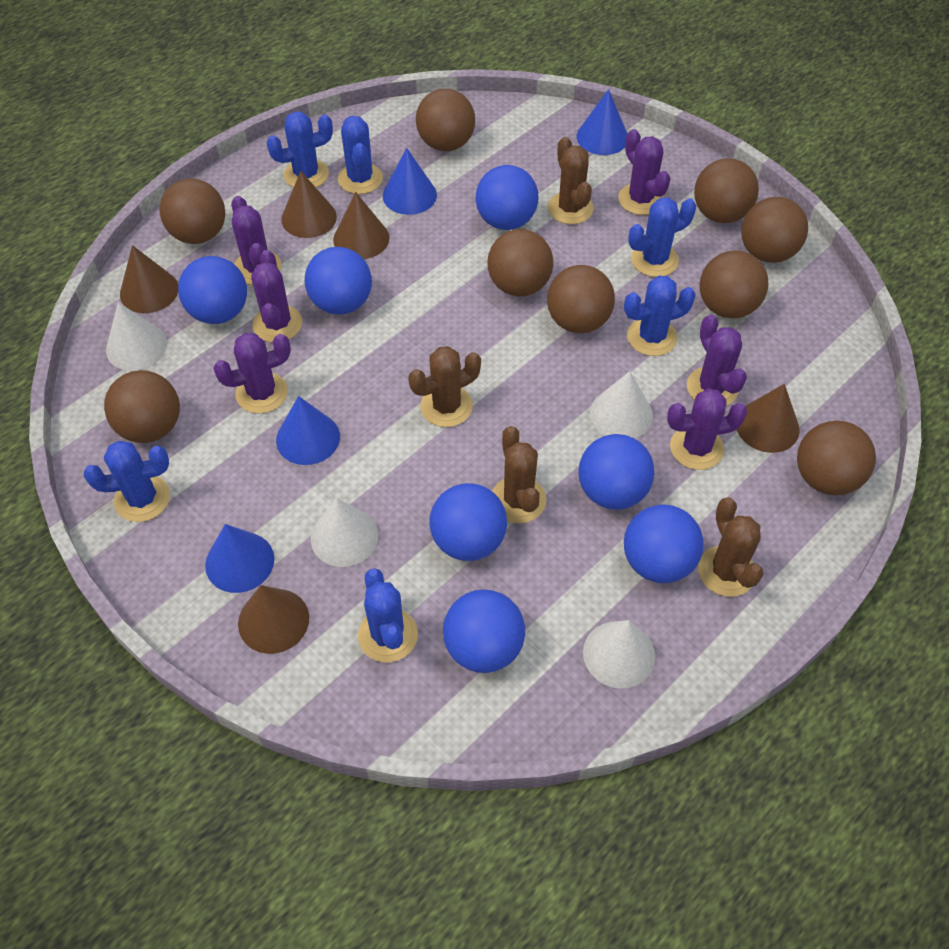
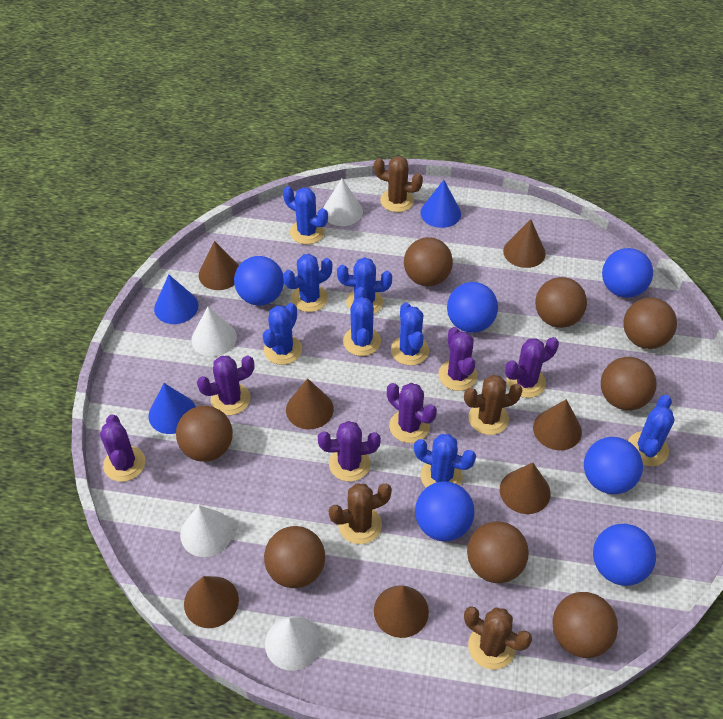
blue ball: [178,256,247,324] [305,247,372,315] [429,483,507,561] [443,589,525,673] [476,165,539,230] [578,434,654,510] [624,504,704,583] = 7 -> [234,256,284,306] [415,481,474,541] [447,282,498,333] [584,437,643,494] [593,524,656,586] [602,248,653,298] = 6
blue cactus: [84,441,170,522] [266,112,333,188] [338,116,383,194] [358,568,418,663] [624,276,696,356] [628,198,696,277] = 6 -> [263,303,302,365] [283,186,328,244] [283,254,332,312] [337,257,392,314] [343,287,381,356] [391,302,429,366] [414,434,476,488] [628,395,675,466] = 8
blue cone: [205,524,274,593] [276,396,340,465] [383,148,437,215] [576,89,627,155] = 4 -> [148,383,196,434] [154,274,199,324] [420,180,461,228] = 3
brown ball: [104,370,180,443] [159,178,226,244] [416,89,475,151] [487,229,553,296] [547,265,615,333] [694,158,759,223] [700,250,768,318] [741,197,808,263] [797,421,876,496] = 9 -> [176,406,233,462] [264,526,325,588] [404,237,453,286] [467,521,529,583] [535,277,587,328] [552,592,618,658] [601,357,657,411] [623,298,677,349] = 8
brown cone: [120,245,178,313] [238,585,309,654] [281,171,337,238] [333,192,389,259] [737,384,799,453] = 5 -> [184,576,239,628] [199,241,239,290] [286,378,334,429] [374,585,429,638] [500,463,551,514] [503,219,546,268] [533,399,582,450] = 7

